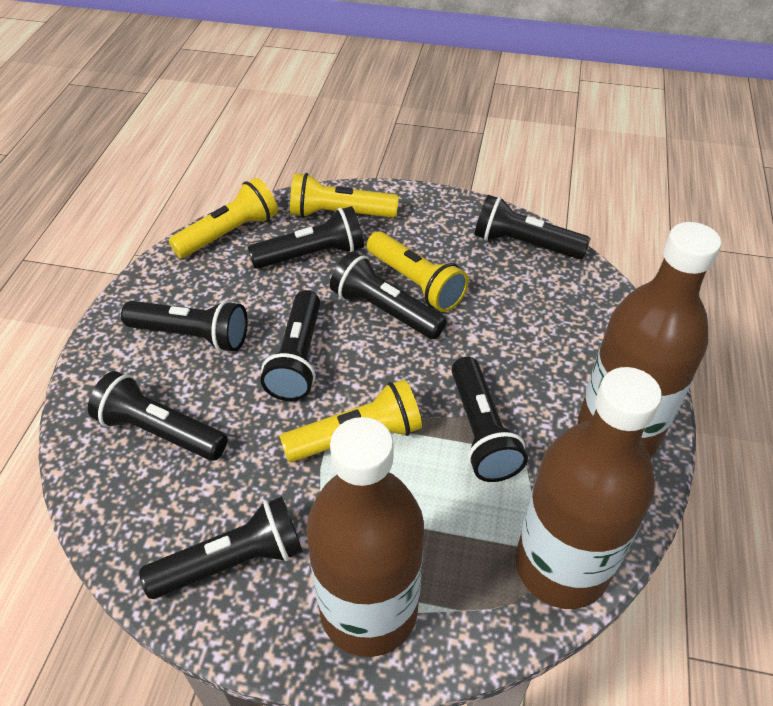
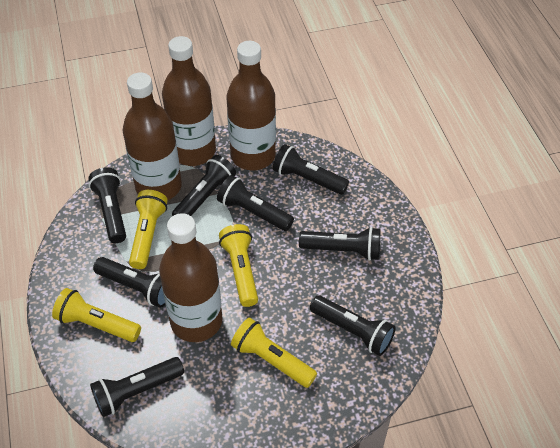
brown bottle: [306,417,424,657] [515,367,662,609] [578,222,721,457] = 3 -> [123,72,182,200] [159,213,223,342] [162,36,216,166] [226,41,276,170] = 4

